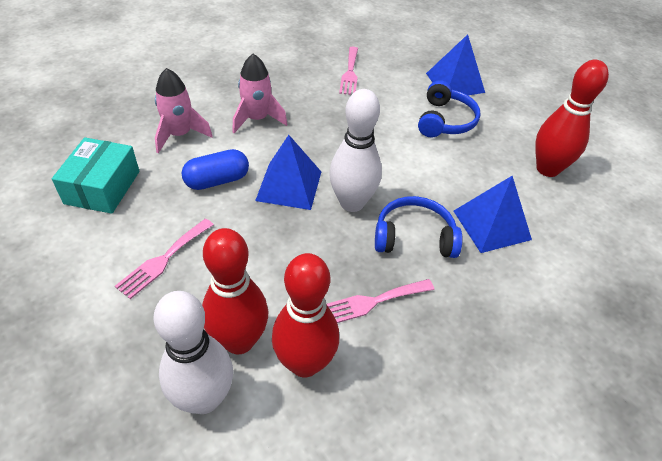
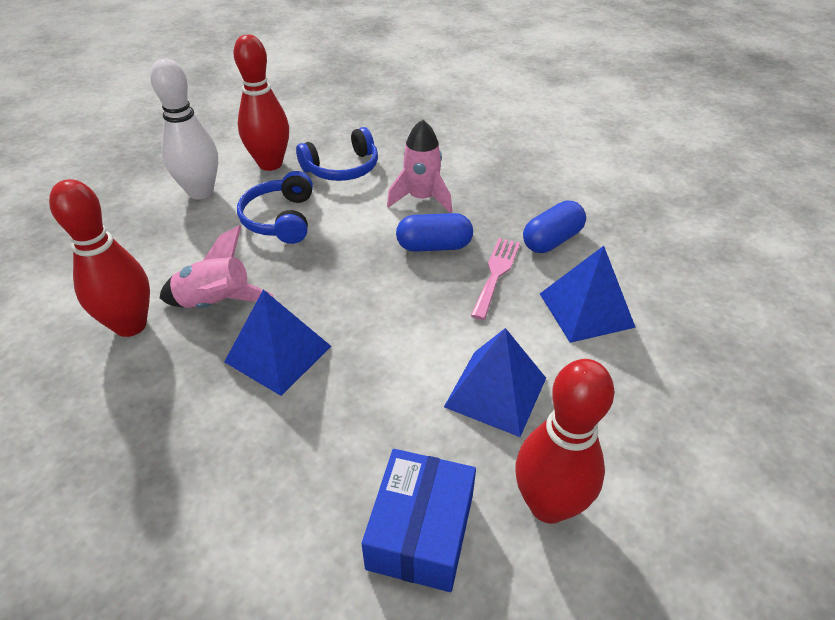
blue box: none = 0 -> [361,449,476,592] = 1
blue capsule: [181,149,249,190] = 1 -> [396,213,473,252] [523,201,586,253] = 2
pink fork: [115,218,214,299] [327,279,434,323] [339,46,358,95] = 3 -> [471,238,520,320] = 1
turquoise box: [52,137,140,214] = 1 -> none = 0
white bowling pin: [153,291,233,414] [329,89,382,212] = 2 -> [150,59,218,199] = 1

